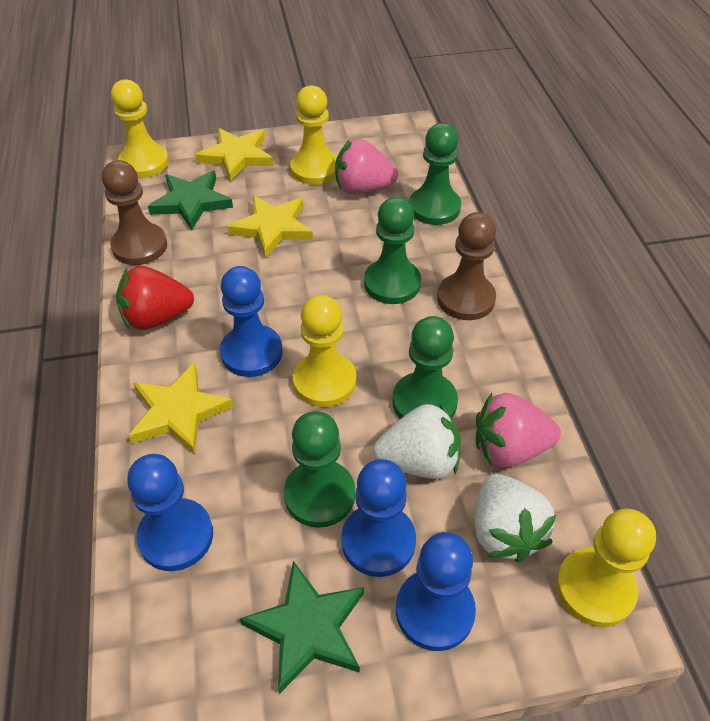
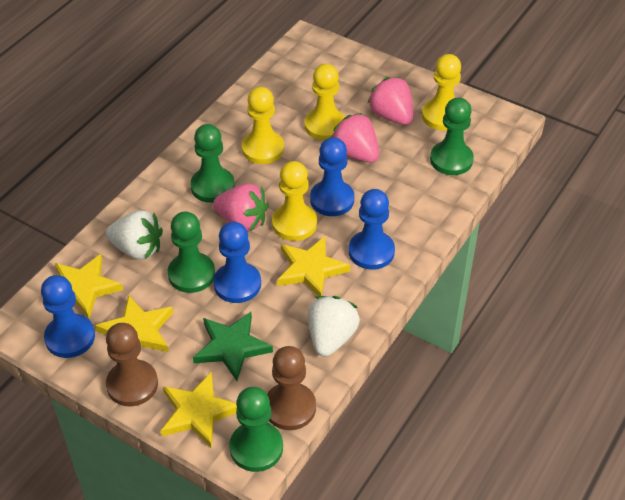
green star: [148,171,233,231] [240,561,364,694] = 2 -> [193,312,273,381] = 1
pink strawberry: [335,139,398,194] [476,393,561,467] = 2 -> [213,184,269,232] [331,113,379,163] [367,77,414,125] = 3
red strawberry: [116,266,194,330] = 1 -> none = 0
yellow star: [128,362,234,454] [195,128,273,182] [227,195,313,258] = 3 -> [55,254,123,319] [95,295,173,352] [161,371,237,448] [277,236,350,296] = 4

